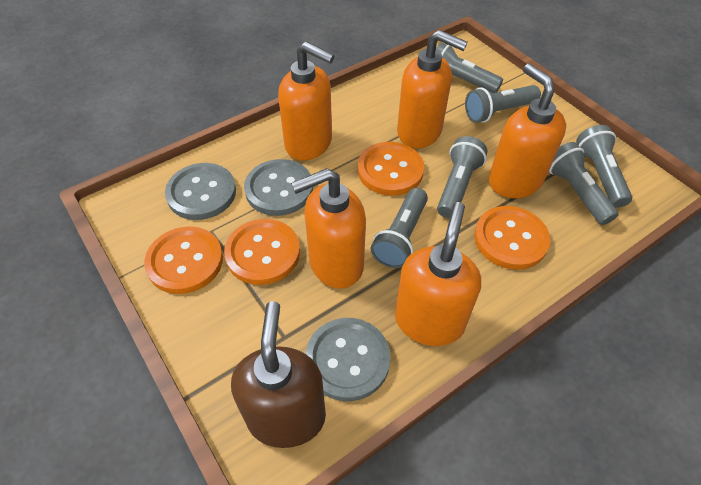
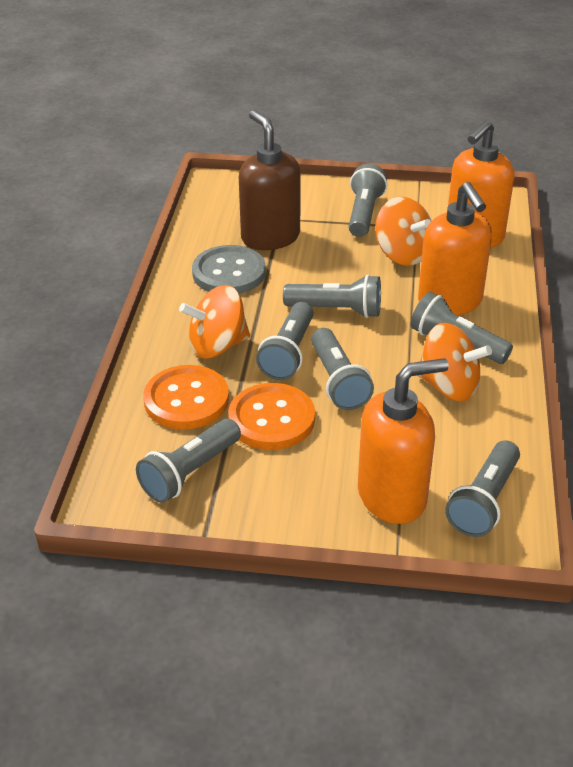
grey button: [165,163,236,220] [244,159,313,216] [305,318,390,401] = 3 -> [192,245,266,294] = 1
grey flashlight: [371,188,428,268] [436,42,503,93] [437,136,488,218] [465,85,541,123] [549,142,619,225] [576,125,632,208] = 6 -> [136,419,241,503] [256,302,314,380] [283,275,381,318] [311,328,374,410] [349,164,387,237] [410,292,513,364] [445,440,520,537] = 7
orange button: [144,226,223,294] [224,219,300,285] [358,142,424,196] [474,206,550,270] = 4 -> [143,365,229,430] [228,383,315,450] = 2
orange soap dispenser: [278,41,334,161] [291,168,366,289] [395,202,481,346] [397,30,467,148] [489,64,566,198] = 5 -> [358,358,449,524] [418,182,492,315] [448,120,515,248] = 3
orange spinning top: none = 0 -> [179,285,250,359] [375,197,431,266] [417,323,492,402] = 3

